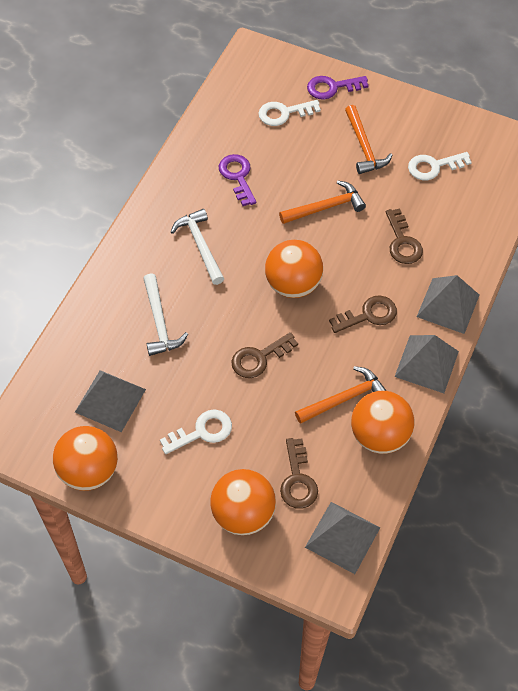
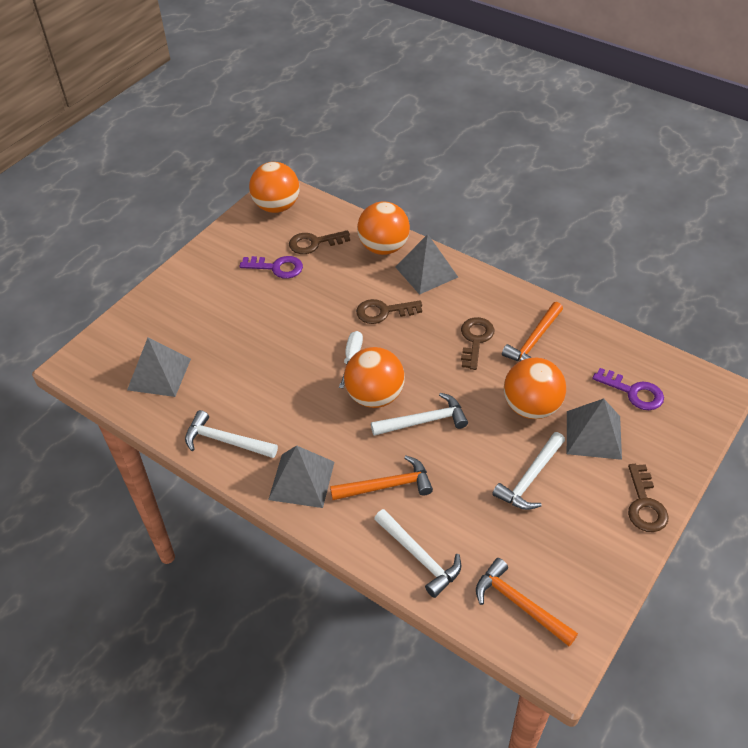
white hammer: [143,273,188,356] [171,209,224,285] = 2 -> [185,410,278,458] [371,393,468,436] [374,509,461,598] [492,432,565,510] = 4
white key: [160,410,232,454] [258,100,321,126] [408,152,472,180] = 3 -> none = 0
white screwdriver: none = 0 -> [339,331,363,388] = 1

